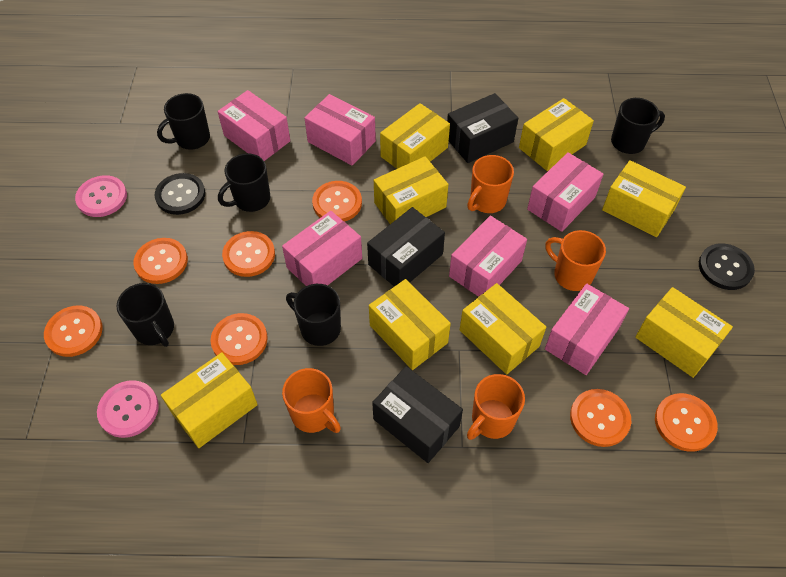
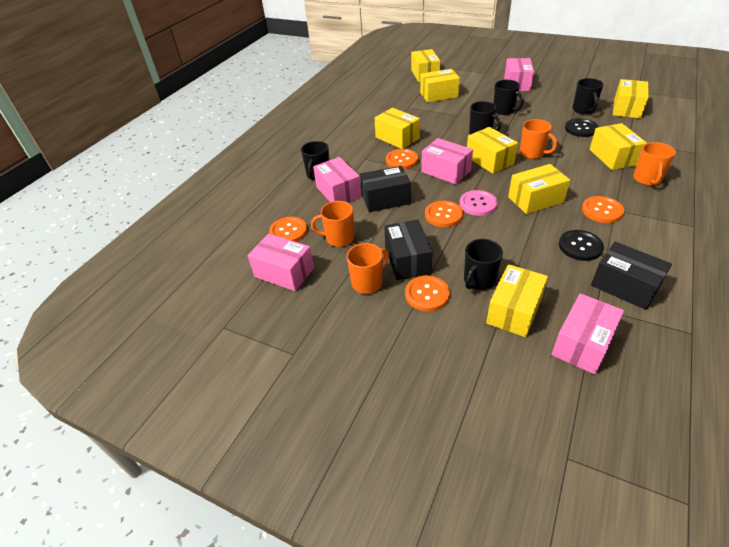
orange button: [44,305,103,357] [133,238,188,284] [210,313,268,365] [222,231,275,277] [312,181,362,222] [570,389,631,447] [655,393,718,452] = 7 -> [269,217,307,242] [386,149,418,169] [405,276,450,311] [425,201,463,227] [582,196,624,223] = 5
pink box: [218,90,290,161] [282,211,362,286] [304,94,376,165] [449,216,527,297] [527,152,604,232] [545,283,629,375] = 6 -> [248,234,314,291] [313,157,361,202] [421,138,473,184] [504,58,534,91] [551,293,624,374] = 5
pink button: [75,175,127,217] [97,380,159,438] = 2 -> [459,190,497,216] = 1

